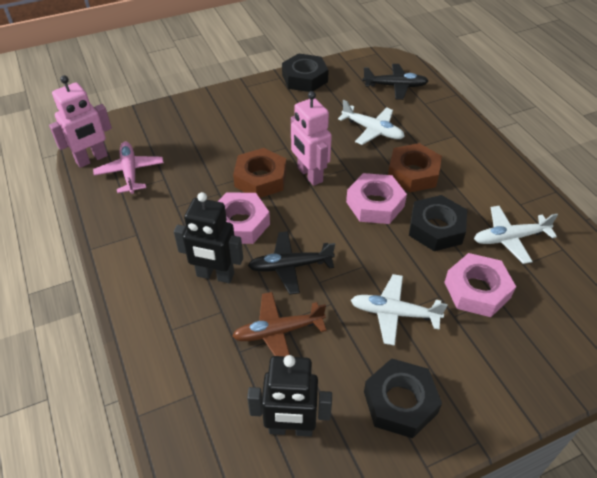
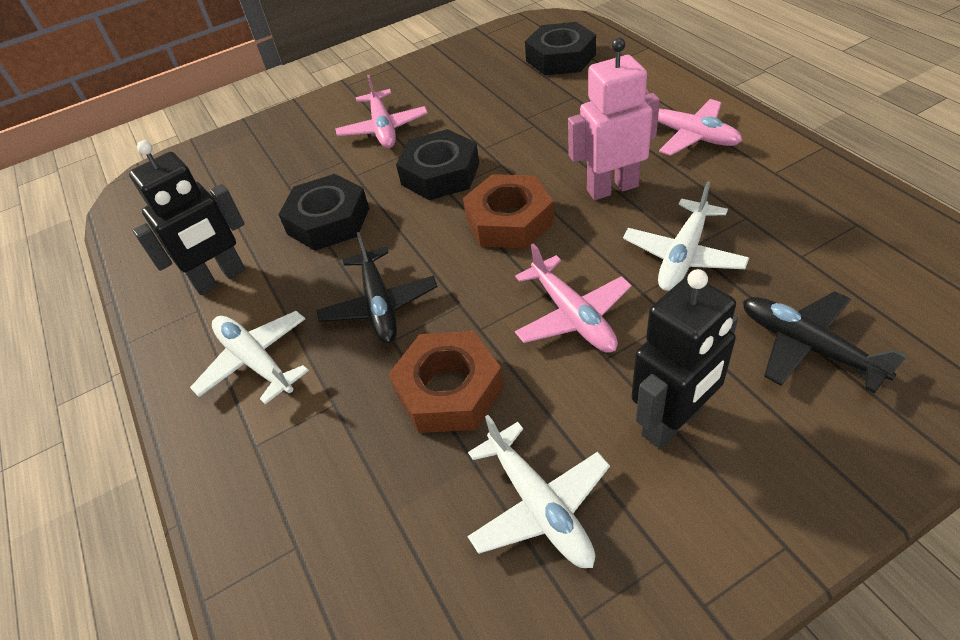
brown plane: [232,292,327,356] = 1 -> none = 0
pink nut: [217,192,270,244] [346,173,407,224] [444,253,516,317] = 3 -> none = 0
pink plane: [93,142,164,194] = 1 -> [335,75,428,148] [515,243,632,353] [646,89,742,156] = 3
pink robot: [49,75,112,168] [291,91,332,186] = 2 -> [568,37,660,200] = 1

